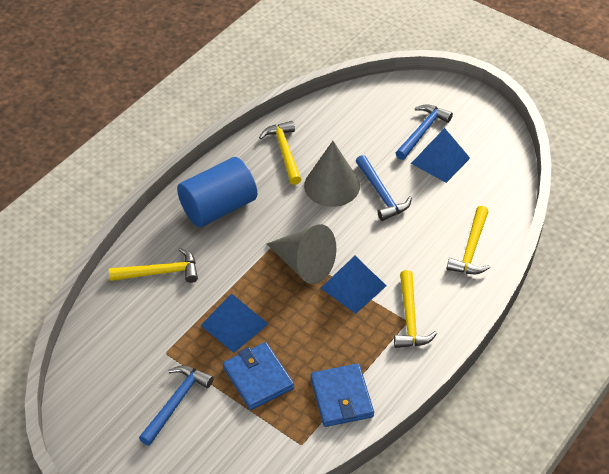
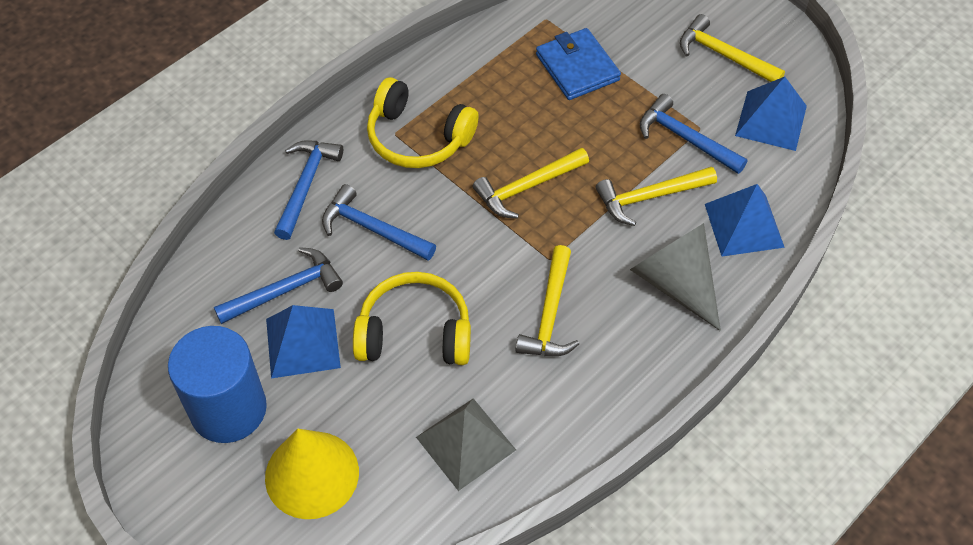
blue hammer: [139,365,214,446] [356,155,412,221] [396,104,453,160] = 3 -> [214,247,343,324] [274,140,343,240] [322,184,436,261] [640,94,748,174] = 4
blue wallet: [223,342,294,410] [311,363,374,427] = 2 -> [536,28,621,100] = 1
grey cone: [267,224,336,284] [304,141,360,207] = 2 -> [630,223,721,331] = 1
grey pyramid: none = 0 -> [416,398,516,491] = 1
yellow cone: none = 0 -> [265,429,359,519] = 1
yellow headphones: none = 0 -> [353,272,471,365] [367,77,479,168] = 2

